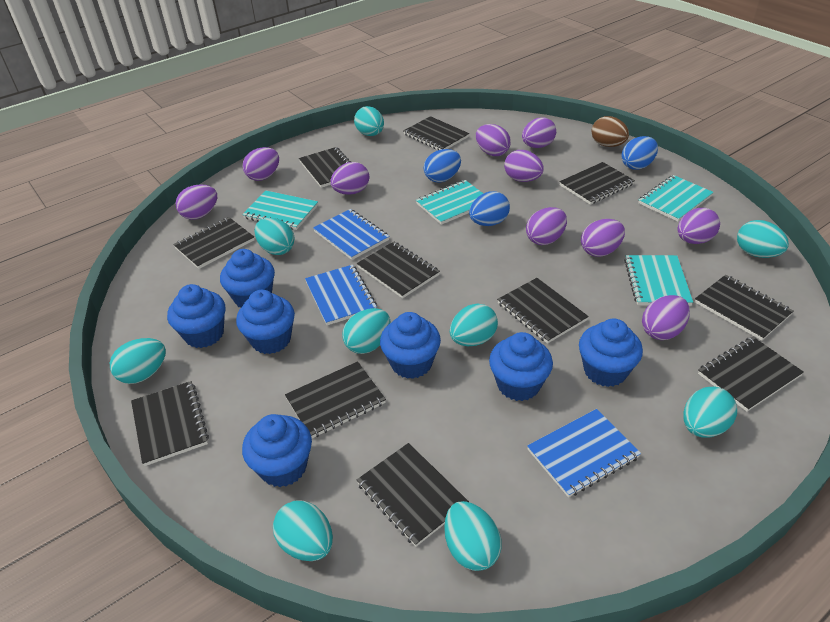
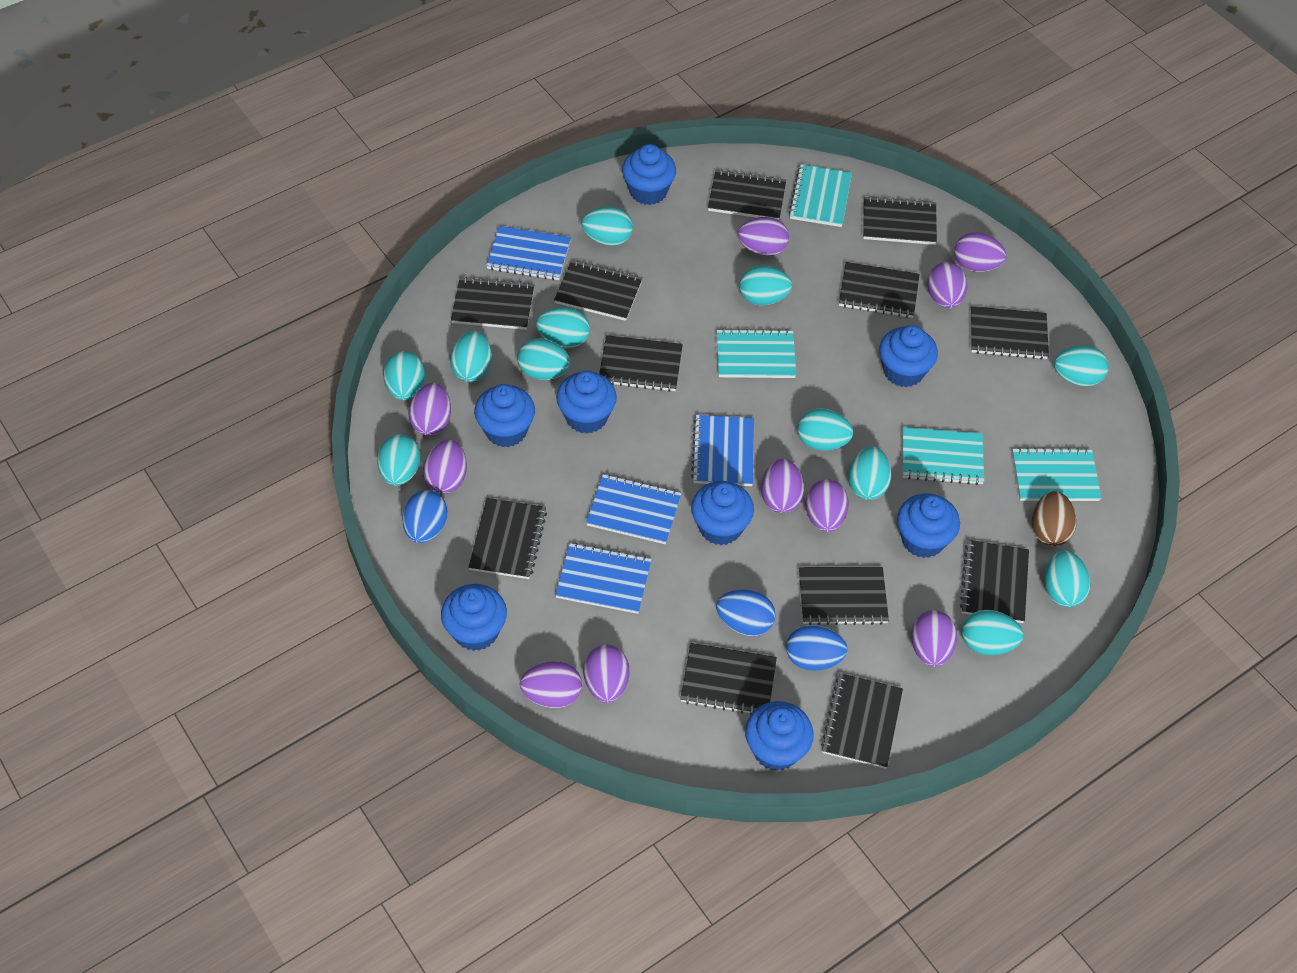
black notebook: [131,381,209,466] [174,217,254,269] [285,361,386,438] [299,147,351,188] [357,241,440,298] [357,443,469,547] [403,116,469,150] [497,278,589,344] [559,162,635,205] [695,275,794,341] [698,337,804,412] = 11 -> [451,277,534,330] [468,498,547,579] [554,260,643,321] [599,335,683,392] [680,643,777,715] [708,169,786,220] [799,567,889,625] [821,673,903,769] [839,262,920,318] [863,196,937,245] [960,540,1029,623] [971,306,1049,360] = 12
blue cupcake: [167,284,226,348] [220,249,275,307] [236,290,295,354] [242,414,312,487] [380,312,441,379] [489,332,553,401] [579,319,643,387] = 7 -> [441,584,507,651] [474,384,535,447] [556,371,617,434] [622,144,676,205] [691,481,754,545] [745,701,814,771] [879,325,938,387] [897,493,960,558] = 8
blue notebook: [305,265,377,325] [313,209,389,260] [527,409,641,498] = 3 -> [486,226,571,280] [555,543,652,614] [586,474,682,544] [691,415,754,486] = 4
turquoise egg: [110,338,166,384] [254,218,295,255] [273,500,333,561] [342,308,390,354] [354,106,384,136] [444,501,502,571] [450,304,498,346] [683,387,737,437] [737,220,789,258] = 9 -> [377,434,421,486] [383,351,425,400] [450,331,492,382] [517,338,571,380] [536,307,590,348] [581,207,633,246] [739,266,792,305] [797,408,853,451] [848,446,891,500] [962,610,1023,655] [1044,550,1090,607] [1054,345,1109,386] = 12

